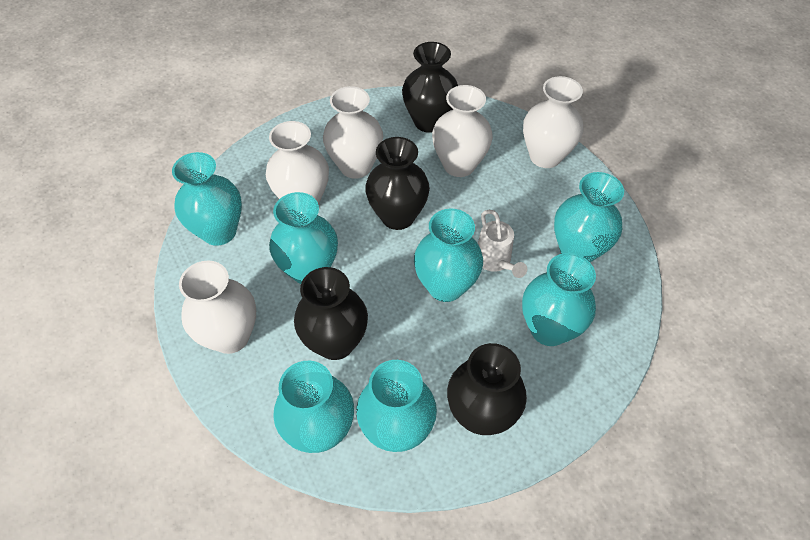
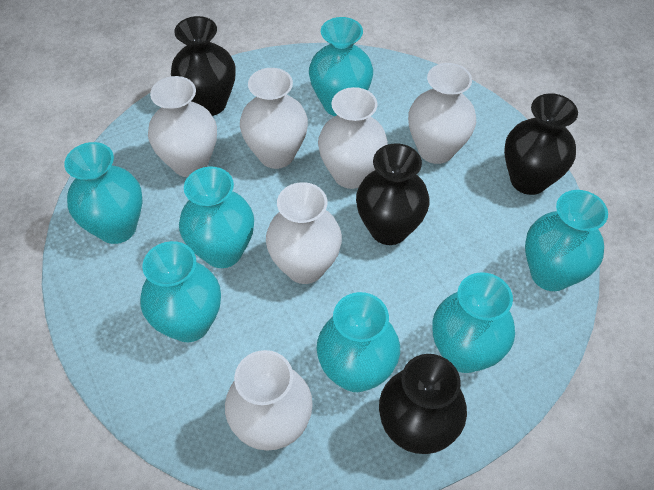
white vase: [179,261,256,354] [266,121,329,205] [323,86,383,179] [432,85,493,177] [523,76,583,168] = 5 -> [148,76,217,177] [225,350,313,451] [240,68,308,169] [266,182,342,284] [318,87,388,189] [408,63,476,164] = 6
white watering can: [478,210,527,278] = 1 -> none = 0

